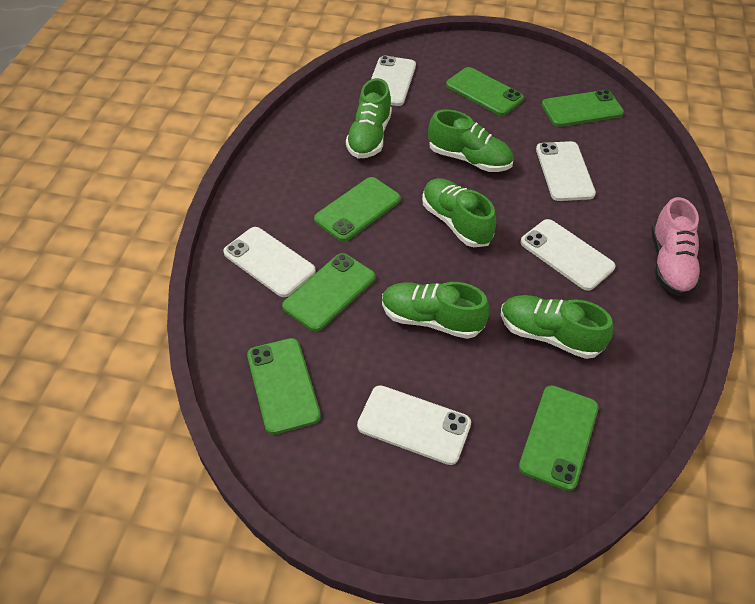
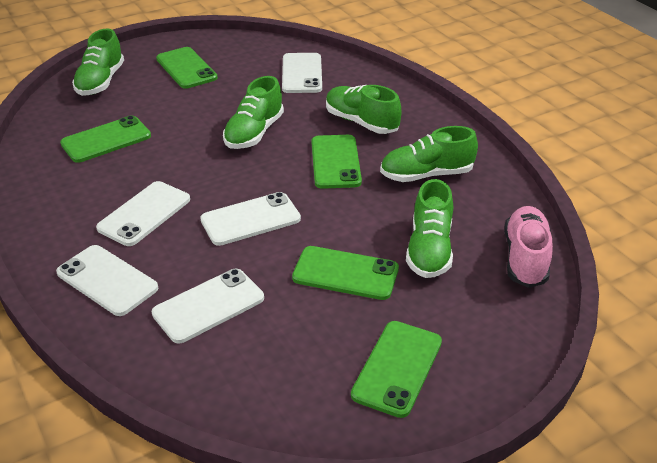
green phone: [247,338,321,434] [282,253,375,331] [314,177,401,242] [446,67,524,116] [519,385,599,491] [542,90,624,127] = 6 -> [60,115,151,163] [156,47,218,89] [292,246,399,300] [312,135,362,189] [351,321,442,418] = 5

